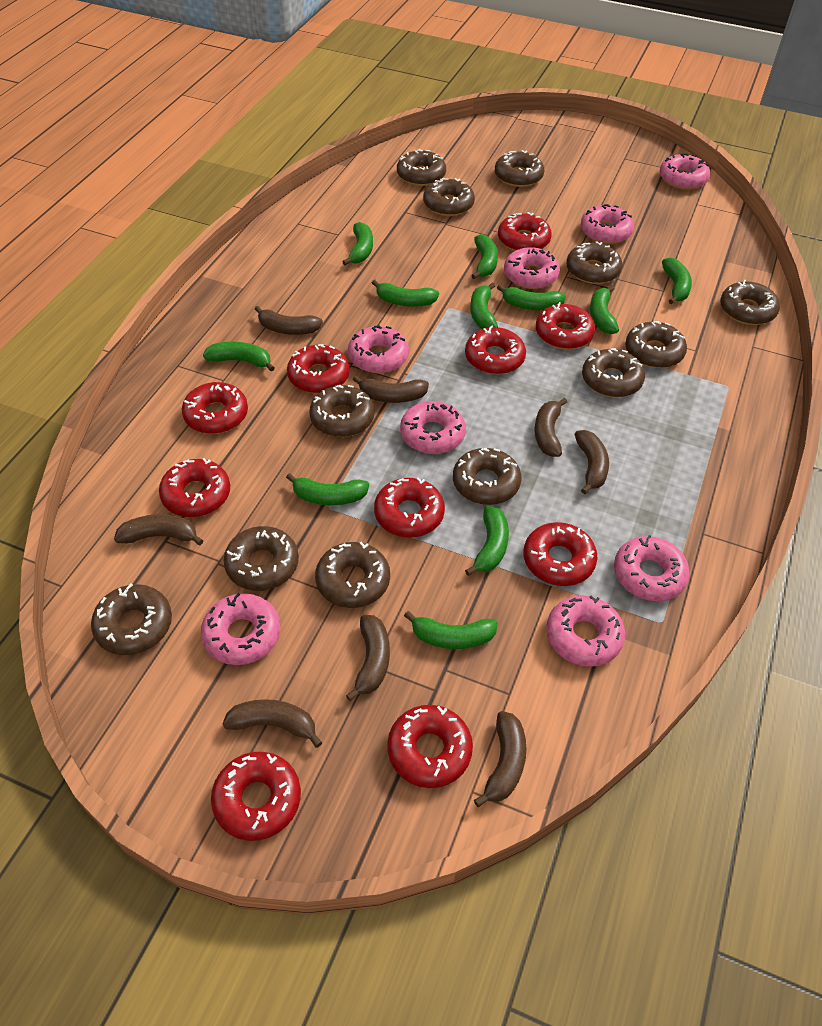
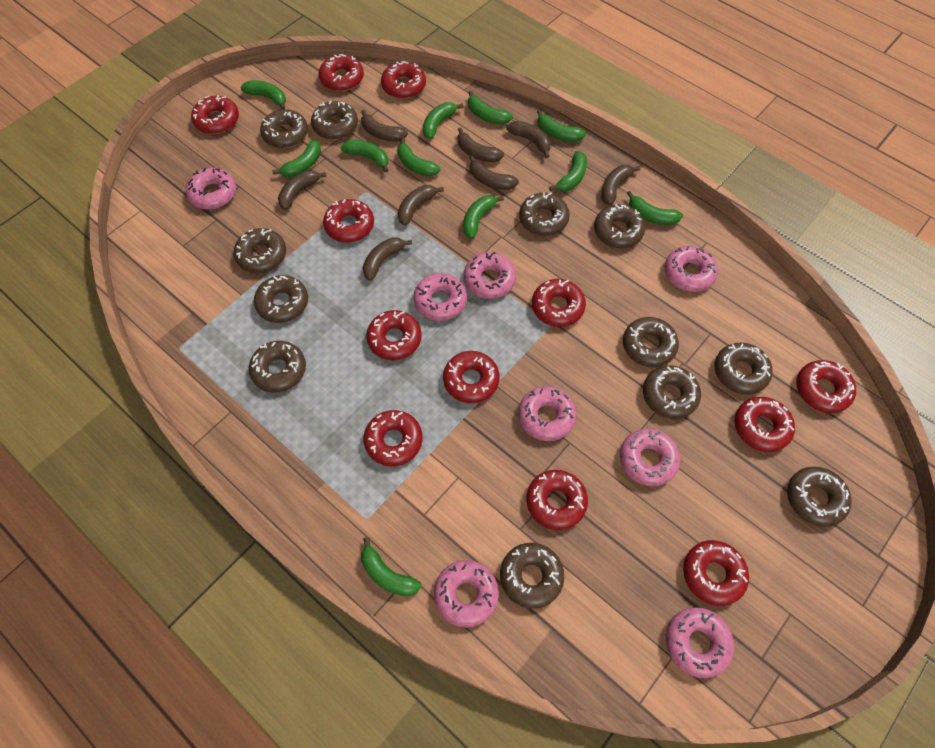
red donut: [159,458,230,517] [182,382,248,434] [211,752,301,841] [287,344,350,393] [374,477,445,537] [387,705,473,788] [465,325,526,374] [498,212,552,251] [524,522,597,586] [536,302,595,349] = 10 -> [191,95,239,134] [319,54,364,91] [323,199,374,243] [364,410,423,466] [366,310,422,360] [381,61,426,99] [443,351,500,403] [526,470,588,530] [532,279,586,327] [683,540,749,606] [734,397,795,452] [796,360,856,413] = 12

